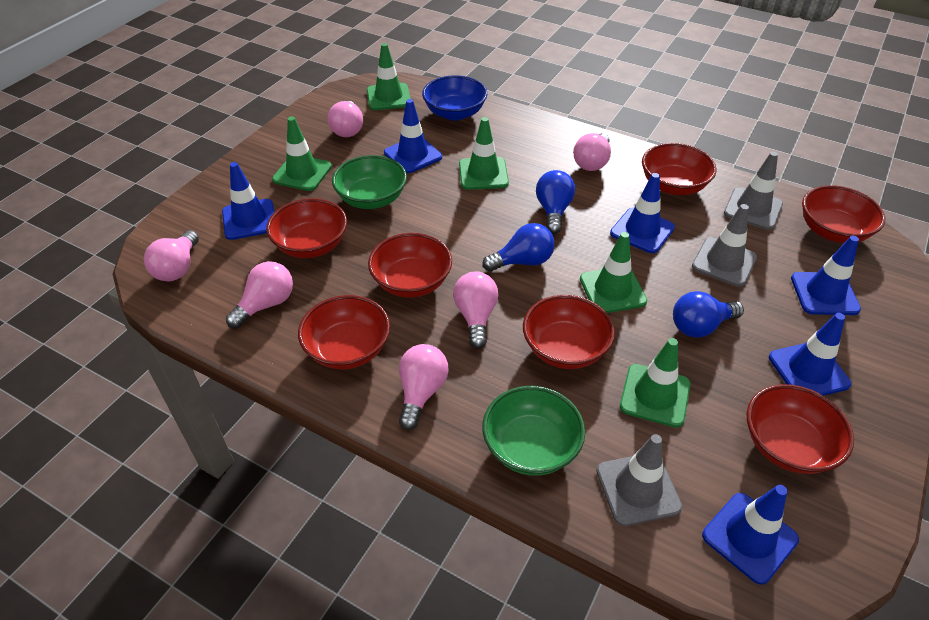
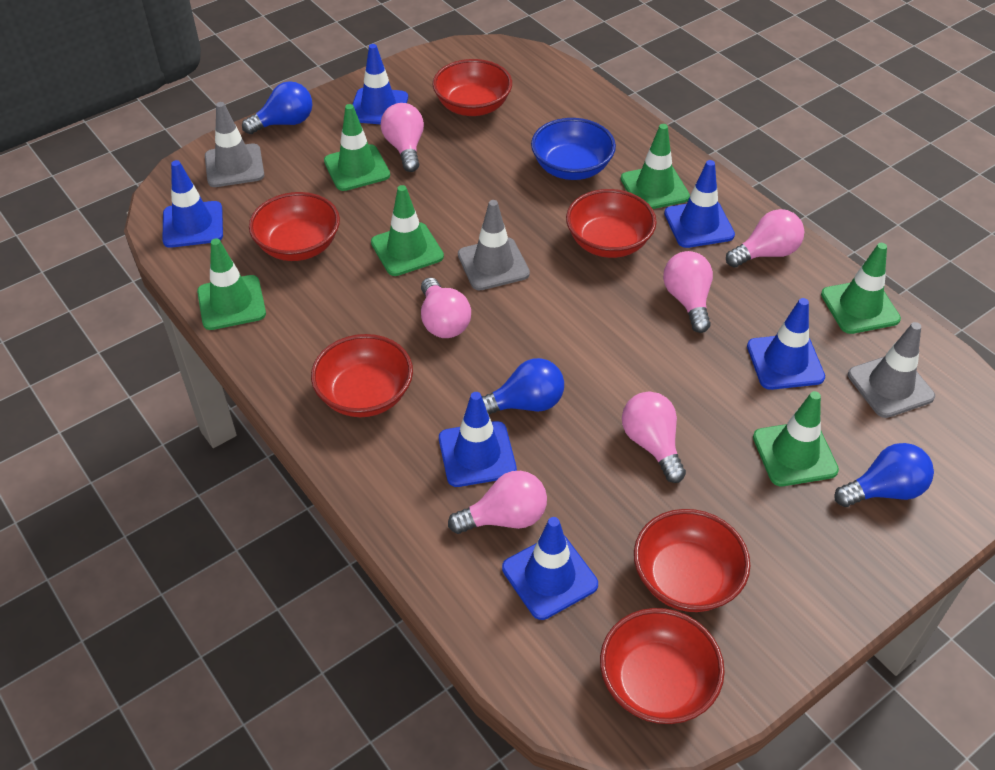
green bowl: [332,155,407,209] [482,386,585,476] = 2 -> none = 0
green traffic cone: [272,117,332,191] [367,43,411,110] [459,117,509,190] [580,232,647,313] [620,338,691,428] = 5 -> [197,238,266,330] [324,104,390,191] [371,185,444,276] [621,124,690,209] [753,391,839,486] [821,243,901,334] = 6
red bowl: [266,198,347,258] [298,295,390,369] [368,233,452,298] [523,295,615,369] [642,143,717,195] [747,384,854,474] [802,185,885,243] = 7 -> [249,192,340,261] [311,334,413,417] [433,59,512,116] [566,189,657,258] [600,608,725,724] [634,509,750,612] = 6

